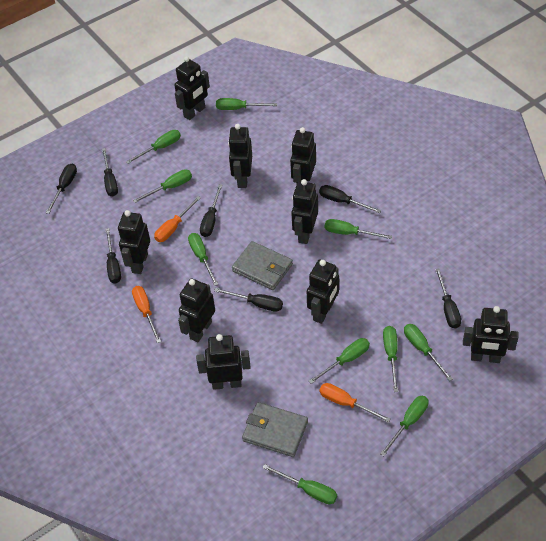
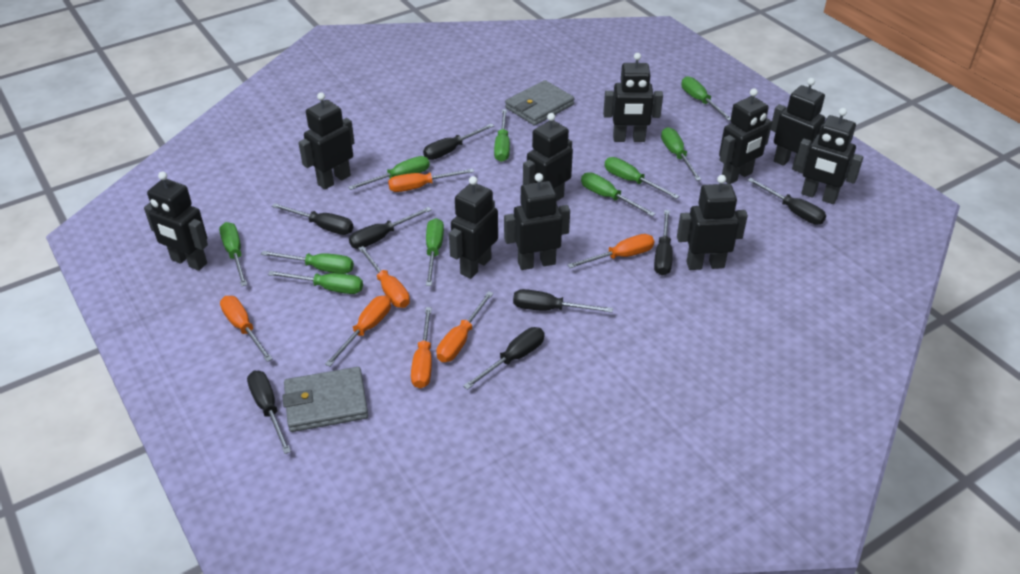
black robot: [118,210,150,274] [174,56,210,120] [178,278,215,342] [196,334,250,390] [228,124,252,188] [290,127,316,183] [291,179,318,244] [307,259,339,324] [463,306,519,363] = 9 -> [144,172,208,271] [298,92,355,190] [449,176,498,279] [504,173,570,270] [523,113,573,201] [603,53,663,142] [677,175,748,270] [719,88,772,184] [771,78,825,174] [795,108,863,204] = 10
black screwdriver: [46,164,77,214] [102,148,118,197] [105,228,121,283] [200,184,222,237] [214,288,283,312] [319,185,381,213] [435,268,461,329] = 7 -> [247,371,291,454] [272,203,354,235] [349,207,432,249] [423,123,494,160] [463,327,545,390] [513,289,613,313] [654,210,673,275] [748,178,826,224] = 8
orange screwdriver: [132,286,161,343] [154,196,201,242] [320,383,390,423] = 3 -> [220,296,273,362] [325,295,391,367] [358,246,410,308] [388,169,474,192] [411,307,432,388] [436,291,493,362] [567,234,654,268] = 7

